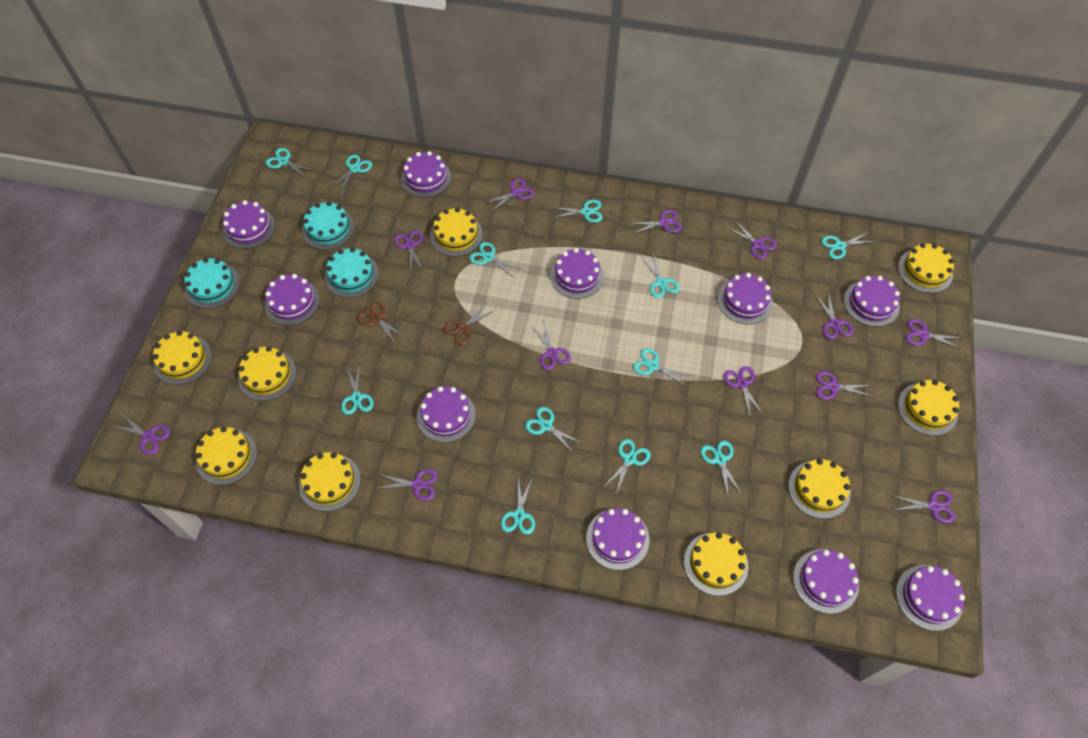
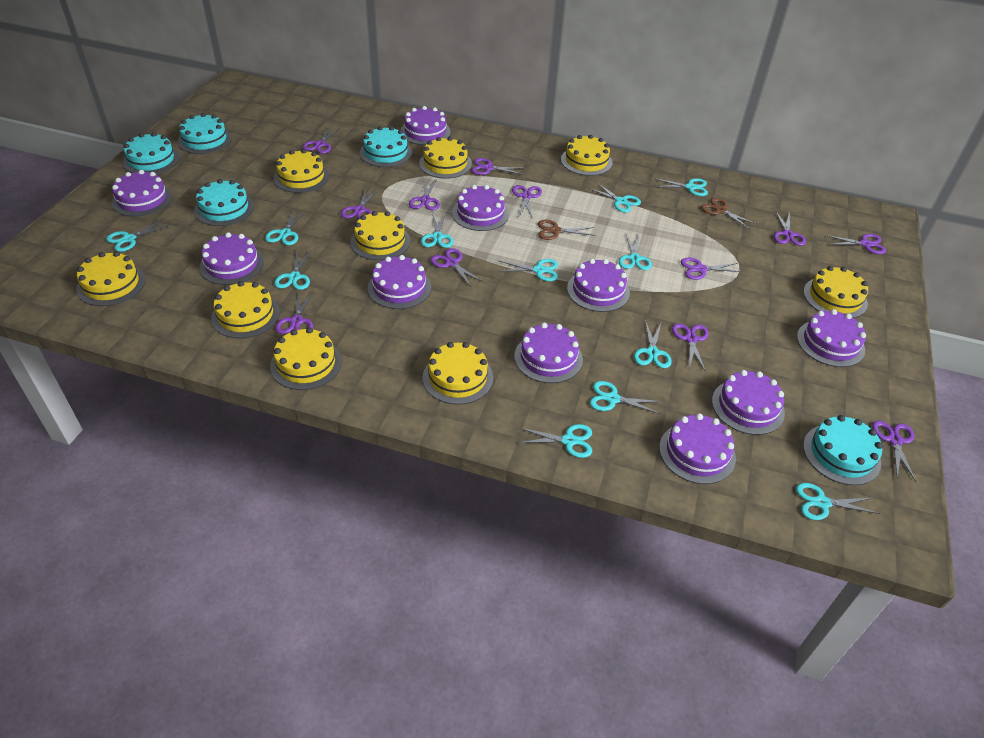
turquoise cake: [184,258,240,309] [302,201,355,250] [325,247,379,298] = 3 -> [123,132,180,174] [178,113,232,154] [194,179,254,226] [360,126,412,167] [803,415,883,485] = 5

